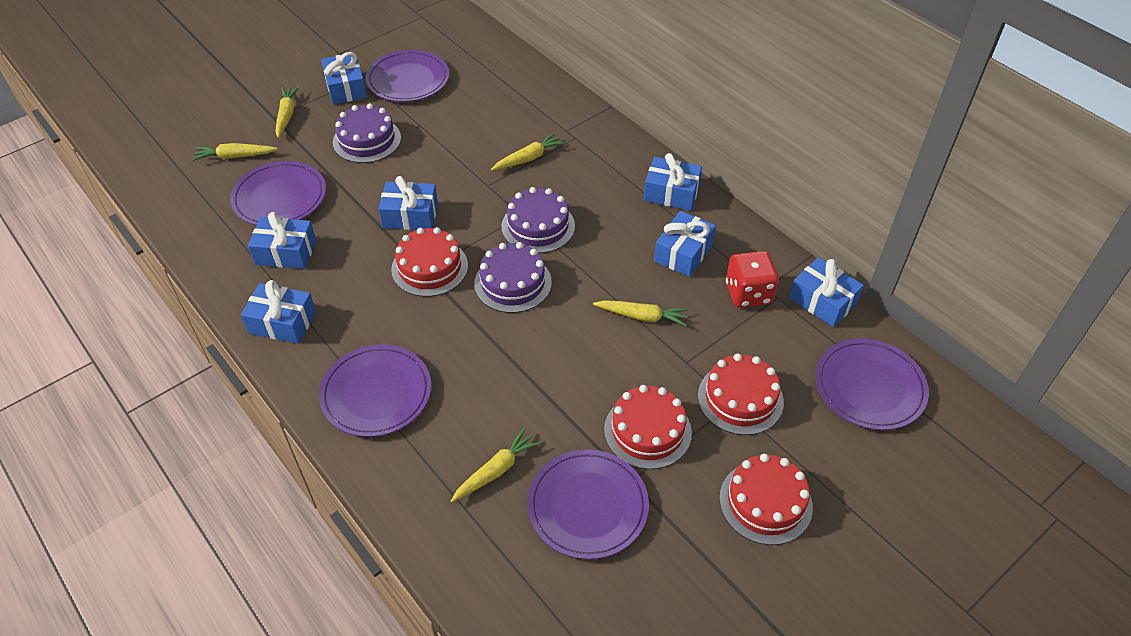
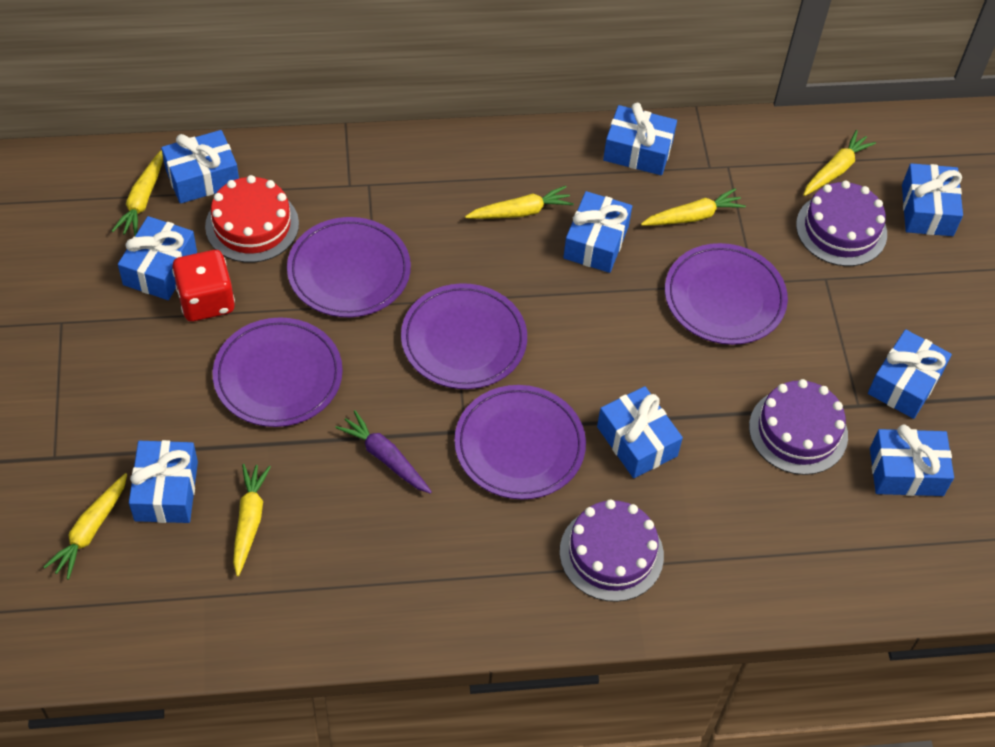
blue gift: [241,280,316,344] [248,212,316,269] [321,52,367,104] [378,176,438,230] [644,153,702,211] [654,211,716,277] [789,257,864,327] = 7 -> [118,216,197,300] [129,440,198,523] [161,130,239,204] [563,191,632,273] [597,386,683,478] [603,103,677,175] [868,329,952,419] [870,425,954,496] [902,163,963,236] = 9
purple carrot: none = 0 -> [335,410,432,494] = 1
red cake: [391,227,468,297] [604,385,692,469] [698,353,784,435] [719,454,813,545] = 4 -> [205,175,299,263] = 1
yellow carrot: [192,143,278,161] [275,86,299,138] [451,428,541,502] [491,133,565,171] [593,300,689,326] = 5 -> [44,473,127,579] [112,151,163,236] [233,464,271,576] [465,186,574,219] [641,188,746,226] [803,130,876,196] = 6

